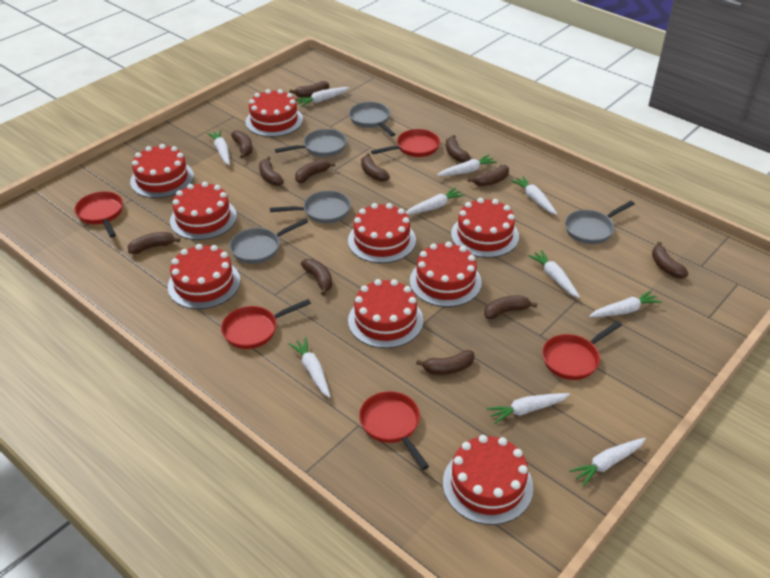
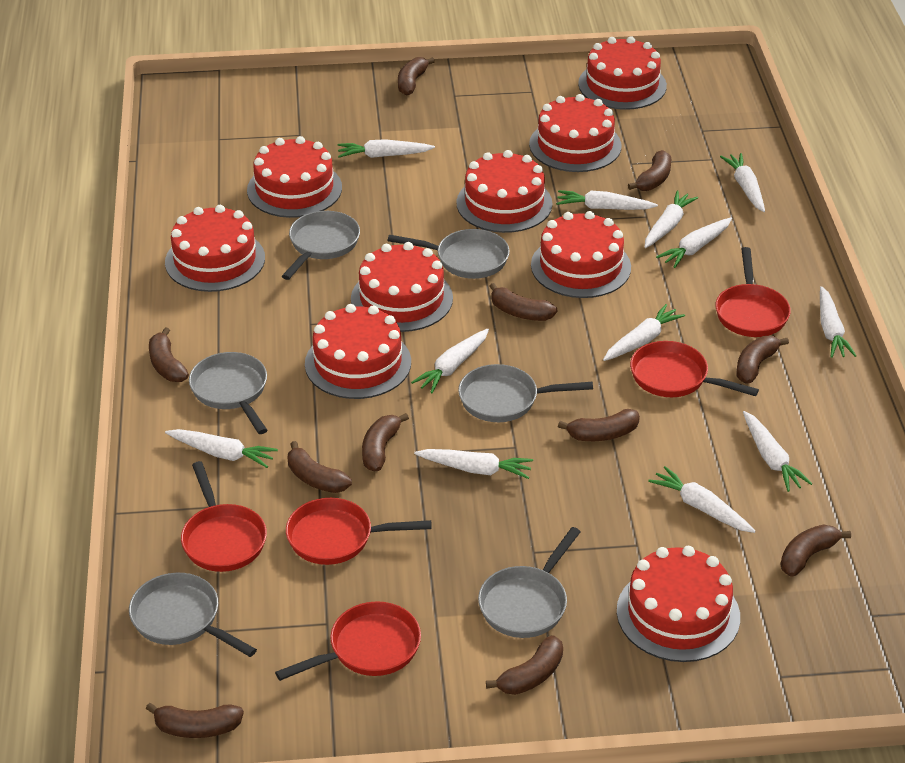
brown banana: [128,232,180,254] [231,130,252,159] [259,157,284,186] [289,81,329,98] [295,159,335,183] [301,259,332,295] [361,153,390,182] [416,350,475,375] [446,135,471,163] [468,165,509,186] [484,295,537,319] [652,242,689,279] = 12 -> [146,703,244,738] [149,327,189,382] [288,441,352,493] [362,413,409,471] [398,57,435,95] [486,635,563,695] [489,283,557,321] [558,409,640,441] [628,150,671,191] [736,336,789,383] [780,524,851,576] = 11
grey pan: [230,218,308,264] [270,191,351,223] [275,129,347,157] [349,102,395,136] [565,201,635,244] = 5 -> [129,573,257,657] [189,352,267,434] [282,211,360,280] [388,229,510,279] [458,364,593,422] [478,527,581,638] = 6
white carrot: [207,130,230,165] [289,337,330,398] [296,87,349,107] [406,187,465,215] [437,155,497,176] [487,393,570,424] [511,176,557,215] [528,250,580,298] [569,438,646,487] [589,291,661,317] = 10 -> [165,429,278,468] [338,139,435,158] [411,329,489,393] [414,449,533,479] [556,190,658,210] [603,304,685,361] [644,190,698,248] [648,466,756,533] [656,218,732,268] [720,153,765,212] [743,411,812,492] [820,286,857,358] = 12

